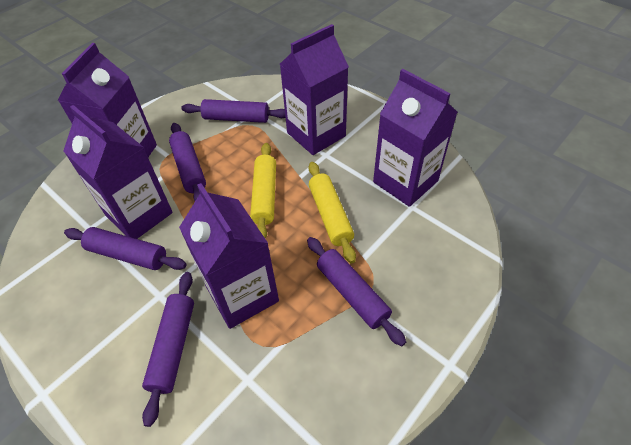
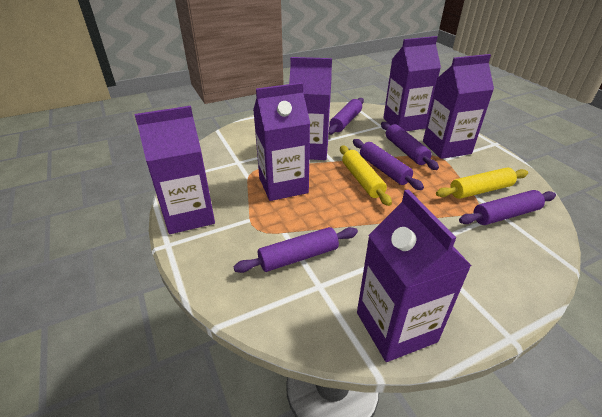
purple carton: [58,43,157,157] [64,105,173,239] [179,183,279,329] [280,24,349,155] [373,69,458,207] = 5 -> [135,106,215,234] [253,83,310,201] [289,57,332,160] [357,189,472,362] [383,36,441,131] [423,54,494,159] = 6

